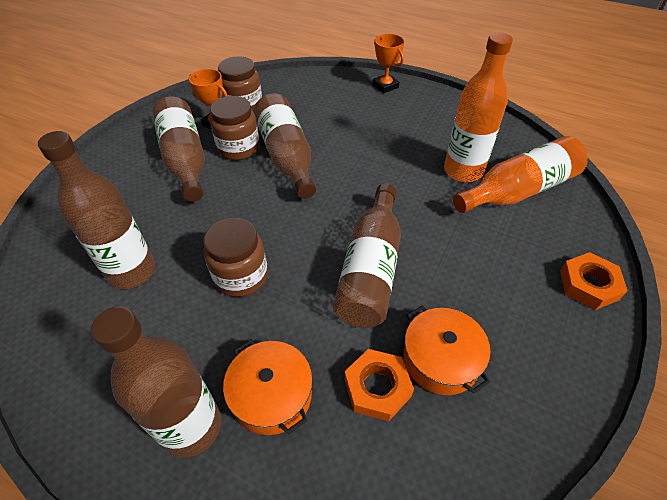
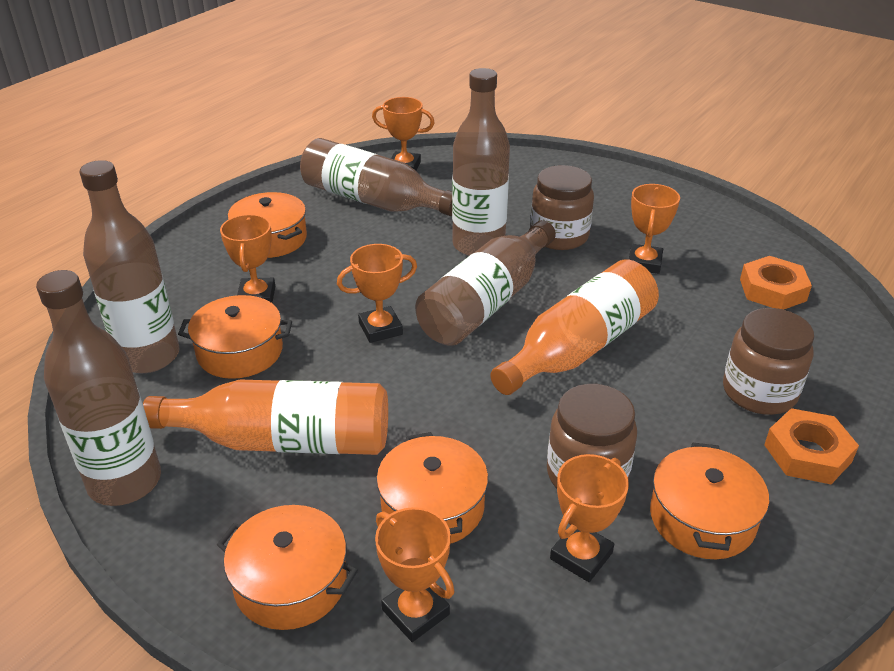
orange pot: [223,339,313,435] [403,306,491,395] = 2 -> [178,295,292,379] [217,505,358,630] [228,192,307,258] [376,432,488,544] [650,443,769,559] = 5
orange trophy: [189,69,228,130] [373,34,404,93] = 2 -> [220,214,275,303] [337,244,417,343] [372,97,434,171] [375,507,454,642] [550,454,629,582] [629,184,680,274] = 6

